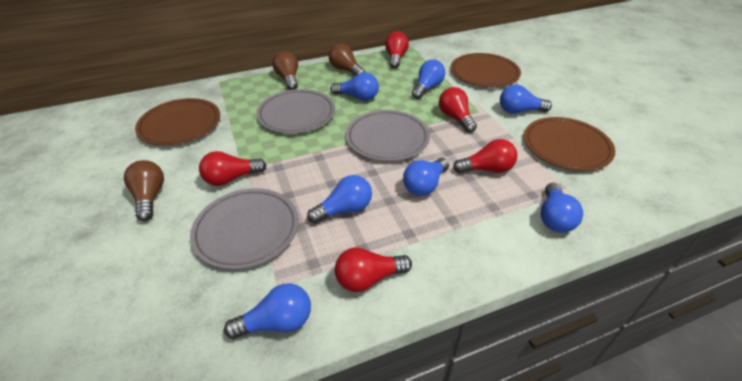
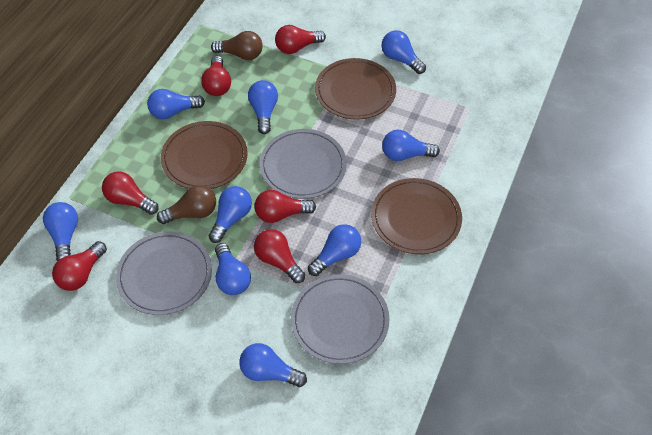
blue light bulb: [224,283,311,339] [307,175,372,224] [330,72,379,101] [403,158,449,196] [412,60,445,99] [500,84,552,114] [541,183,583,233] = 7 -> [43,202,78,261] [147,89,205,119] [209,186,252,243] [215,243,251,295] [239,343,307,387] [248,80,278,134] [308,224,361,276] [381,30,426,74] [382,129,440,161] = 9
brown light bulb: [124,160,164,221] [272,51,298,90] [329,43,365,76] = 3 -> [157,185,216,224] [211,31,263,60] = 2
red light bulb: [199,151,266,186] [335,247,412,292] [385,32,409,68] [439,87,477,133] [453,139,517,173] = 5 -> [52,241,107,291] [102,171,159,215] [201,56,231,96] [254,229,305,283] [255,190,316,223] [275,25,326,54] = 6

